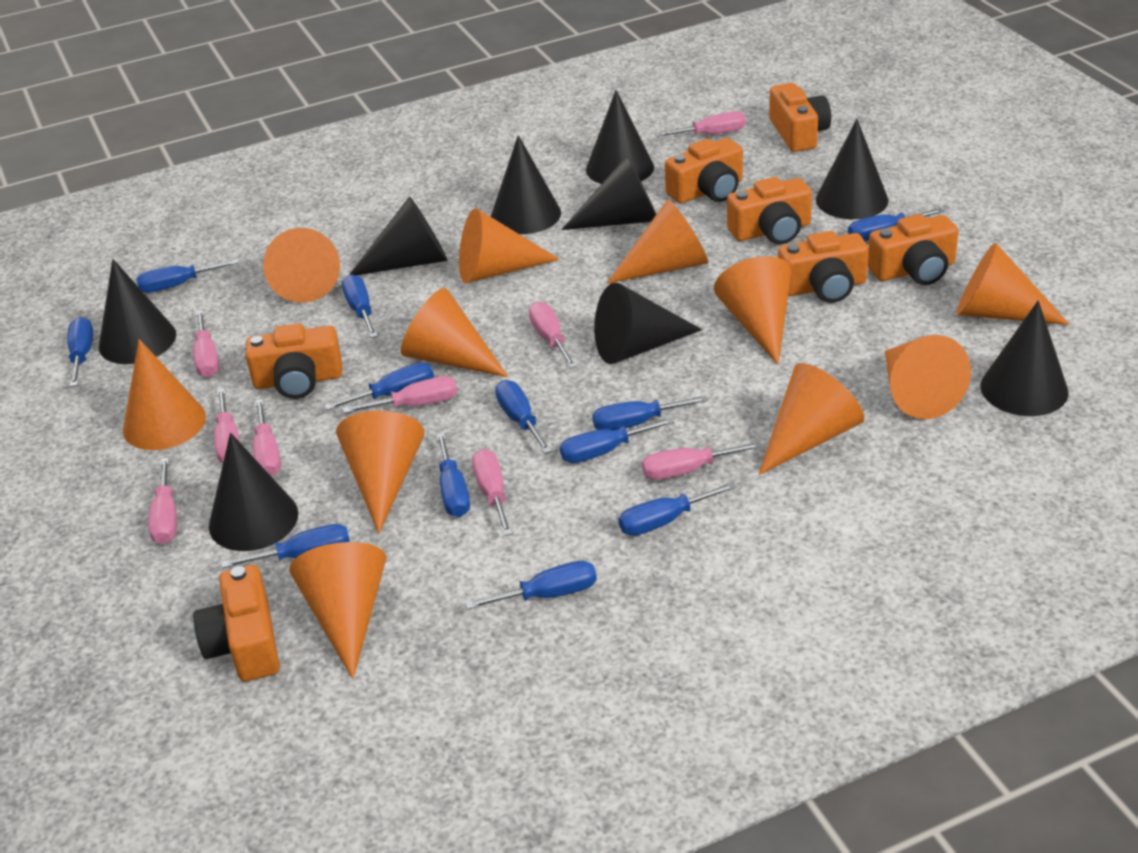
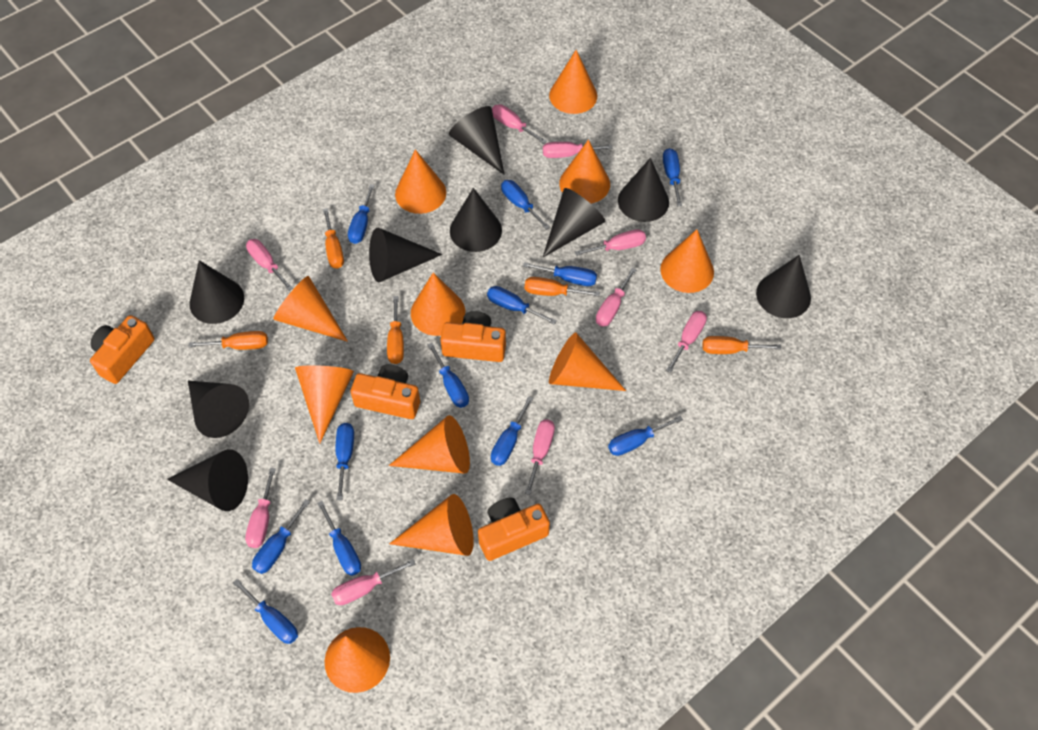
orange camera: [193,565,280,682] [246,323,342,399] [665,138,743,203] [727,177,812,245] [769,83,831,152] [778,231,869,303] [868,214,959,285] = 7 -> [90,315,155,384] [351,364,420,419] [440,311,506,362] [478,497,550,561] = 4
orange screwdriver: none = 0 -> [189,331,268,350] [323,208,344,269] [387,296,404,364] [525,277,600,296] [702,336,781,354] = 5

